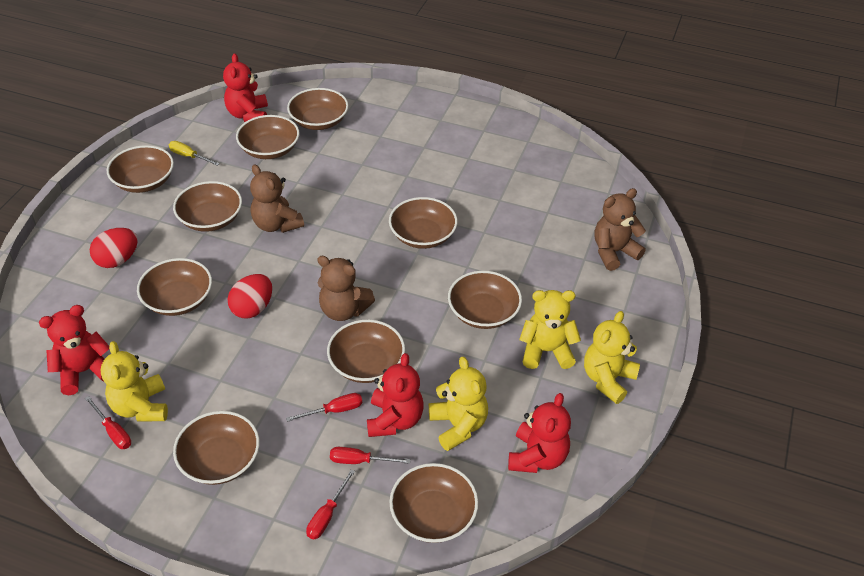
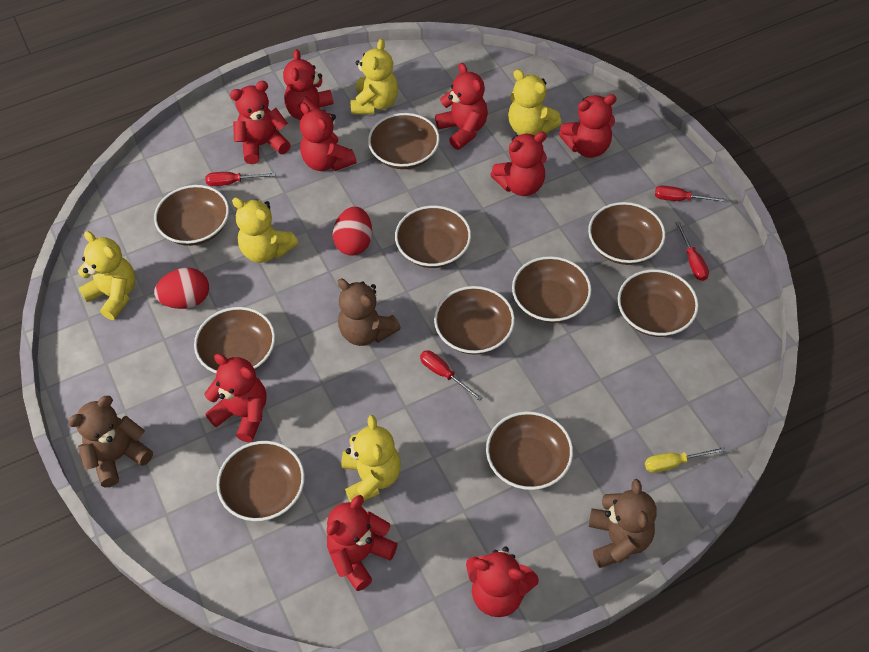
red teddy bear: [39,305,109,395] [223,54,268,122] [367,353,424,437] [508,393,571,473] = 4 -> [204,354,267,442] [230,81,291,164] [283,49,334,120] [300,103,357,171] [327,495,398,591] [435,63,488,150] [466,547,539,617] [490,132,547,196] [559,94,617,158] = 9
yellow teddy bear: [100,341,168,422] [429,356,488,451] [519,290,581,369] [584,311,640,404] = 4 -> [78,231,135,320] [232,197,298,263] [341,415,401,502] [351,39,398,115] [508,69,561,135] = 5

